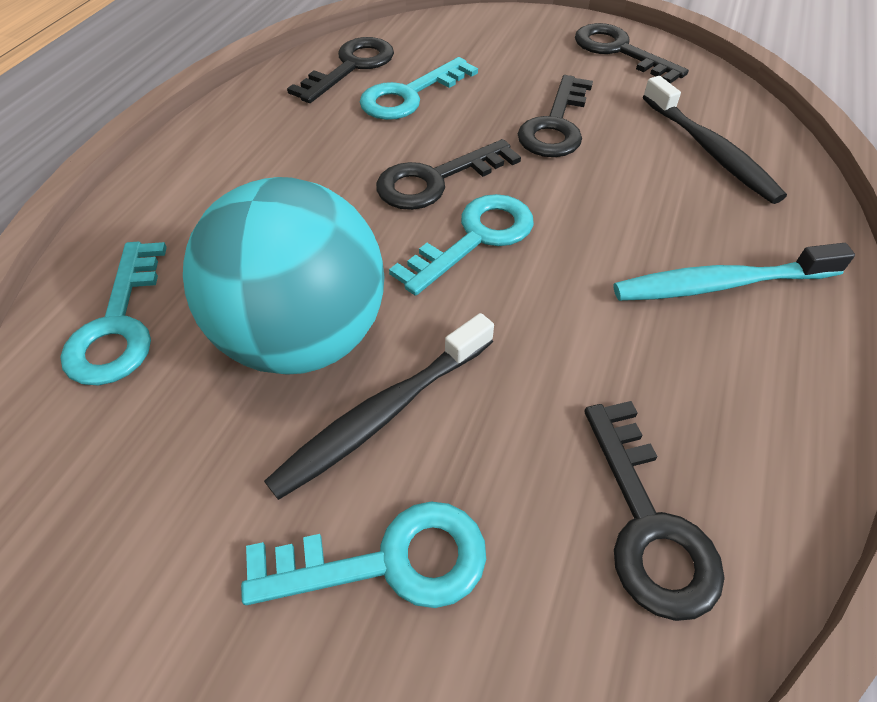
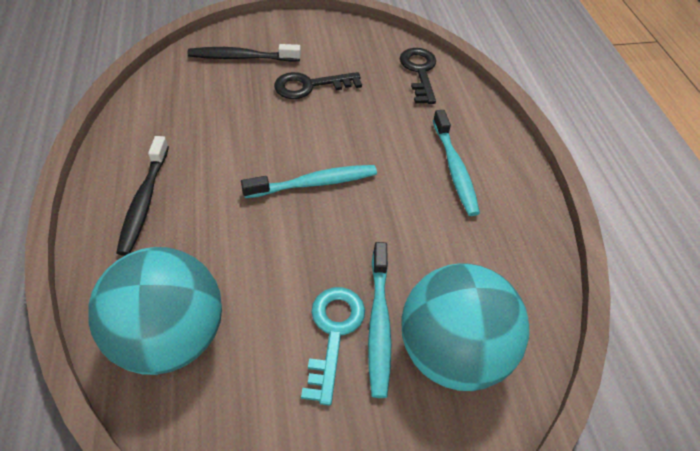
black key: [287,37,394,103] [376,139,521,210] [518,75,593,157] [575,23,689,84] [584,401,725,621] = 5 -> [274,72,362,99] [400,48,436,104] = 2
turquoise ball: [183,177,384,375] = 1 -> [88,247,222,375] [401,263,529,391] = 2
turquoise key: [61,242,167,385] [241,501,486,608] [360,57,478,120] [389,194,534,296] = 4 -> [301,287,365,406] = 1
turquoise toothbrush: [614,243,855,301] = 1 -> [241,165,377,198] [368,242,391,398] [433,110,480,216] = 3

